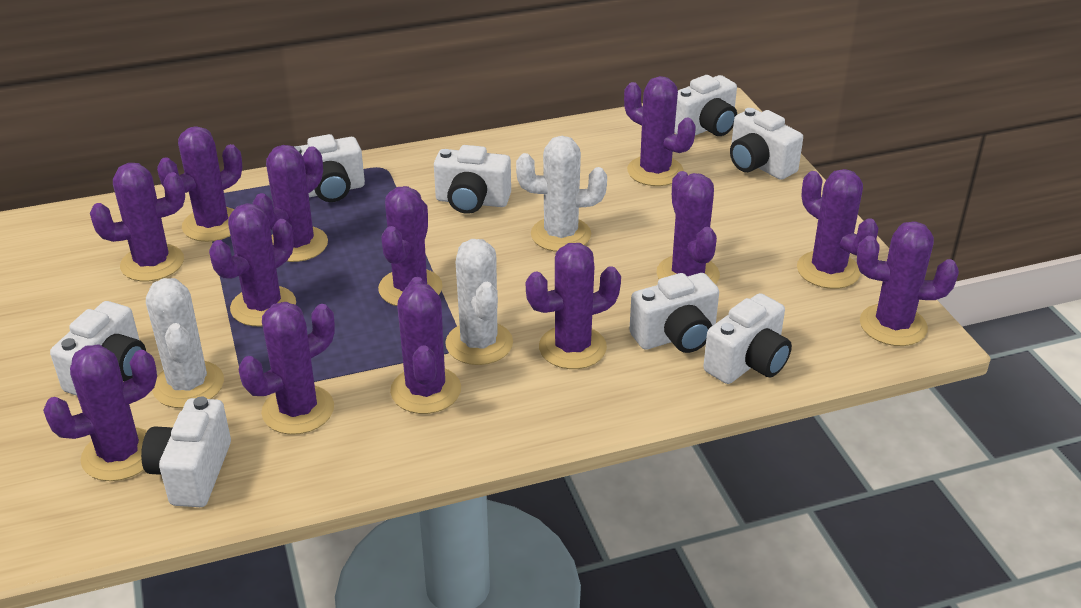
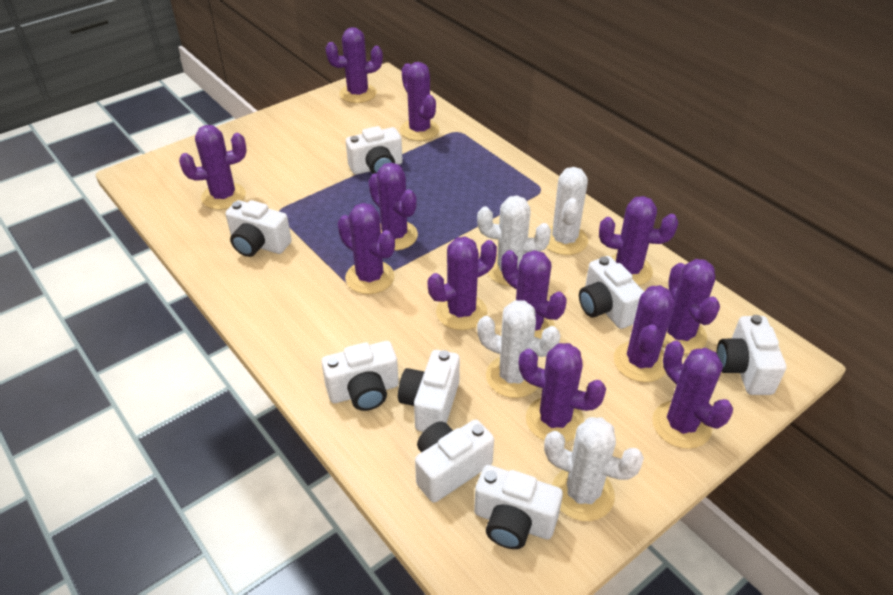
purple cactus: [43,344,157,481] [90,163,185,281] [157,126,242,242] [209,203,296,326] [239,302,335,435] [253,145,328,262] [378,186,443,306] [390,277,461,414] [526,243,621,369] [624,76,696,186] [656,171,720,285] [797,169,878,289] [857,221,959,346] = 13 -> [179,125,247,210] [326,27,383,103] [338,203,395,294] [369,163,418,251] [400,62,440,141] [428,236,497,330] [501,250,567,339] [519,343,606,442] [599,196,678,286] [614,285,675,382] [652,341,733,449] [662,259,720,354] = 12
white cactus: [146,278,224,408] [445,239,513,365] [516,136,607,252] = 3 -> [477,196,551,286] [477,300,561,398] [544,417,644,521] [546,167,588,255] = 4

